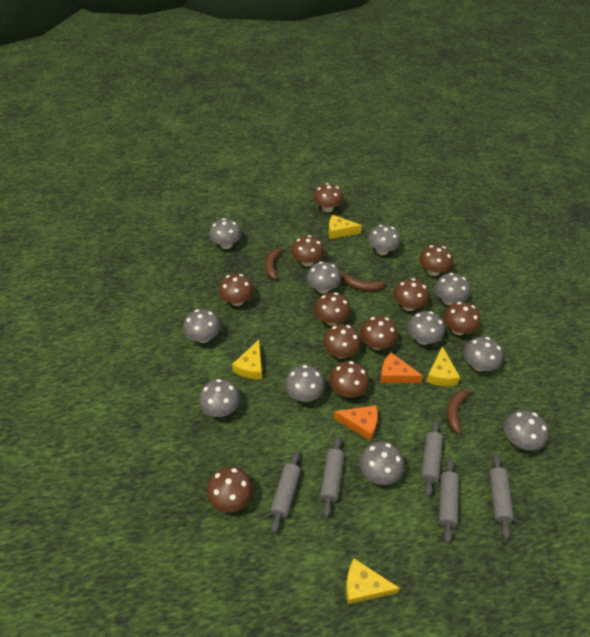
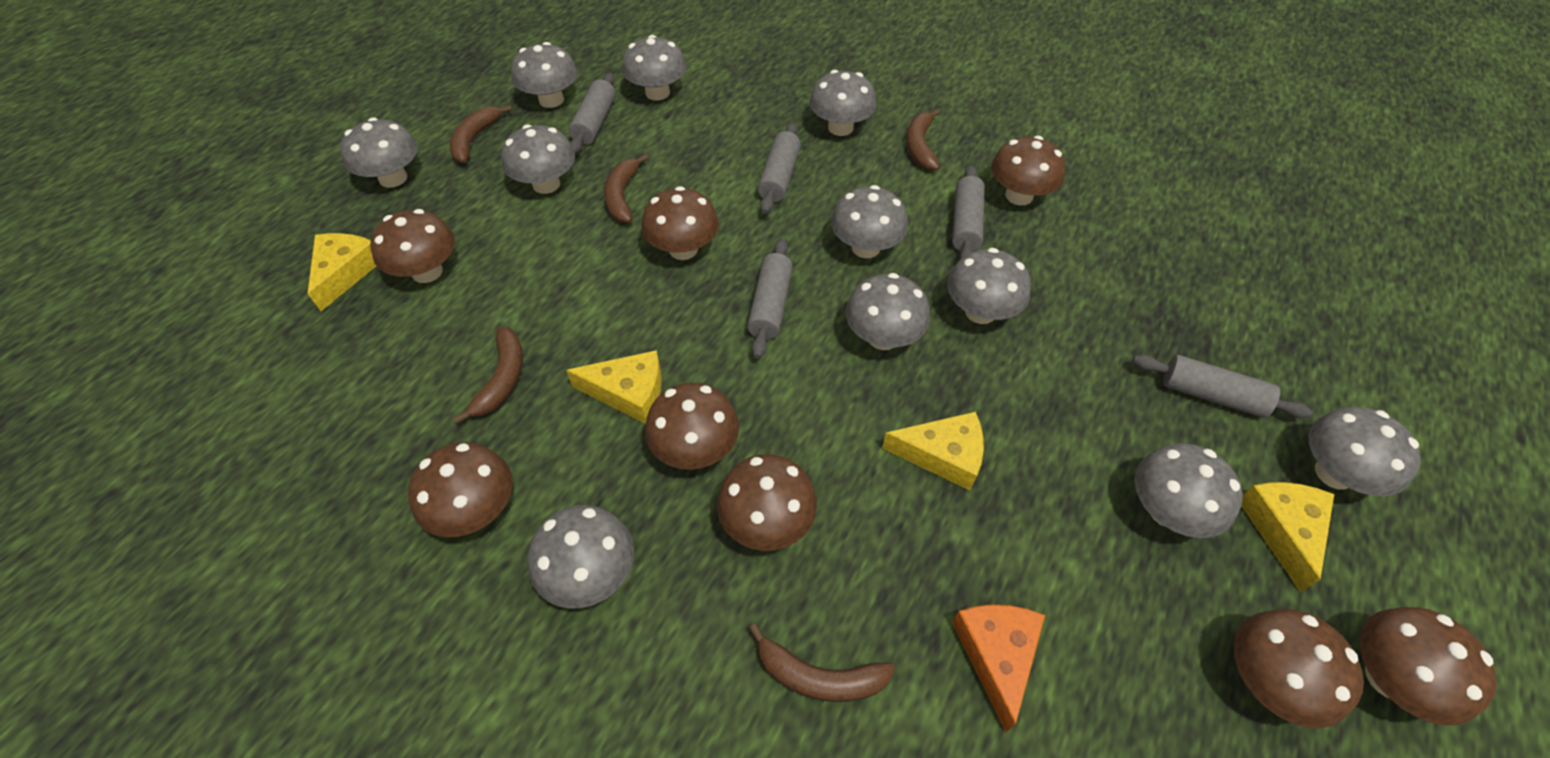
brown banana: [265,247,285,280] [340,271,386,291] [446,389,474,434] = 3 -> [450,105,512,163] [453,327,523,424] [604,154,648,223] [749,624,895,702] [906,109,940,171] = 5
brown mushroom: [207,467,253,513] [218,274,254,306] [291,235,324,267] [313,183,343,212] [314,292,351,326] [323,324,361,358] [329,361,369,398] [360,316,398,350] [393,278,429,311] [419,245,453,276] [443,302,481,335] = 11 -> [370,209,455,283] [408,442,513,537] [642,186,719,260] [645,383,739,470] [717,454,817,551] [991,136,1066,206] [1234,609,1364,728] [1360,607,1497,726] = 8
orange cheese: [334,405,378,440] [380,353,423,383] = 2 -> [952,605,1045,732] = 1

